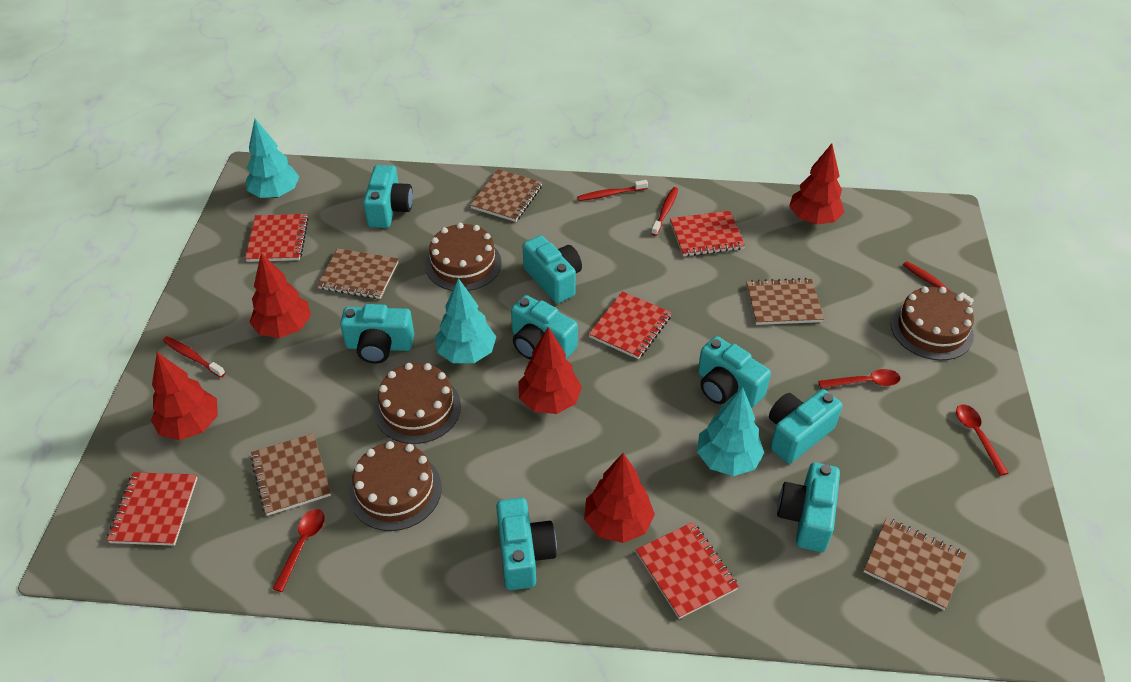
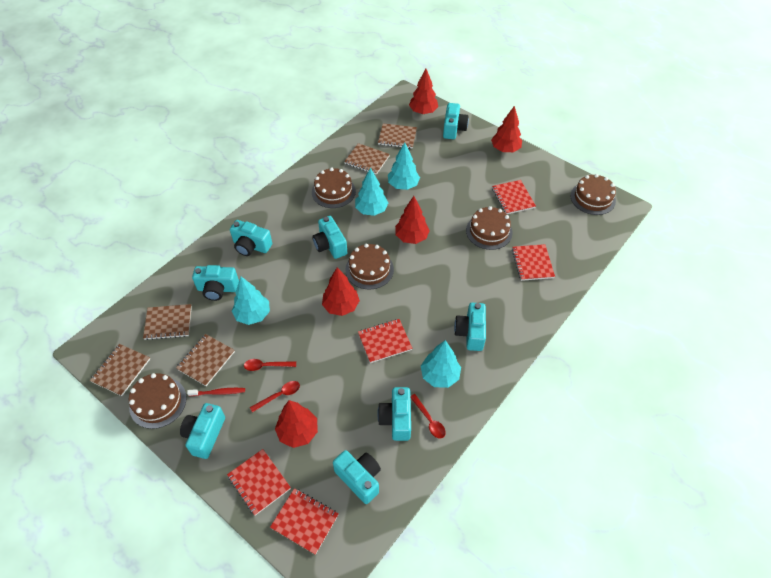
brown cake: [349,441,442,531] [374,363,461,444] [425,223,502,291] [891,286,974,360] = 4 -> [129,373,187,429] [312,168,356,208] [345,244,394,289] [466,206,513,250] [570,174,616,215] = 5
red toothbrush: [163,336,225,377] [577,180,648,201] [651,187,678,236] [903,261,974,306] = 4 -> [187,388,245,396] = 1
turquoise tree: [246,119,300,198] [435,278,496,363] [697,387,764,476] = 3 -> [232,276,270,325] [355,168,388,216] [388,142,420,190] [421,340,461,388] = 4

